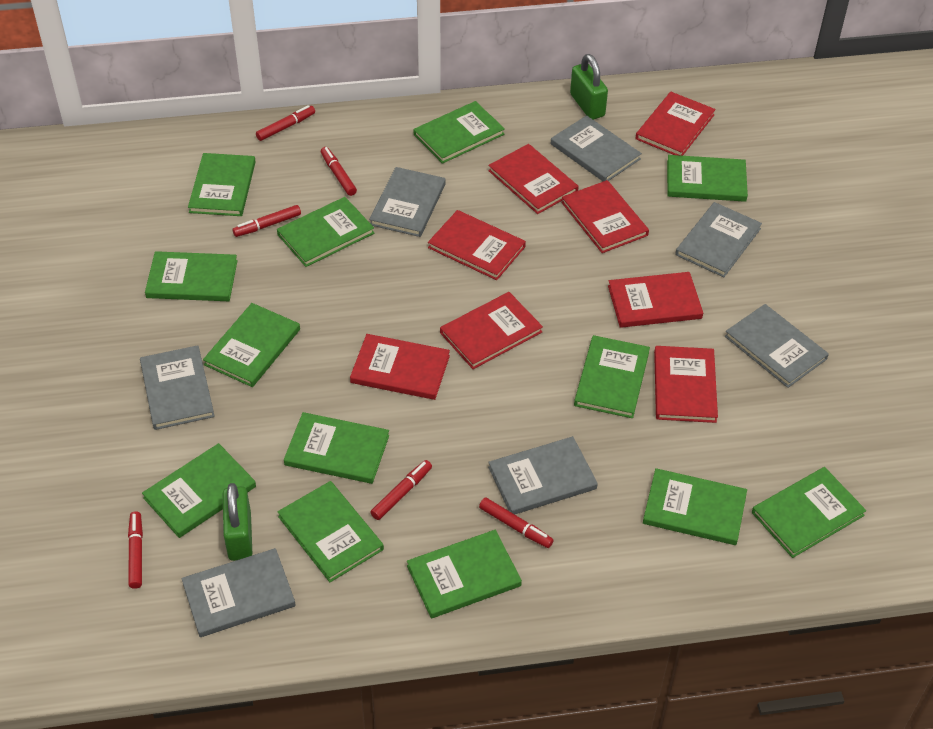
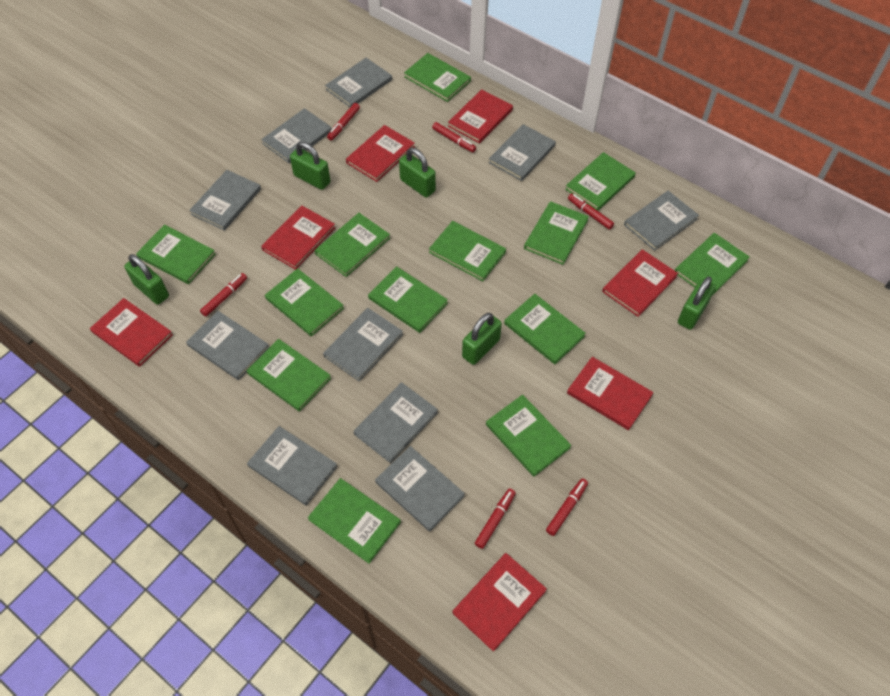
green padlock: [223,483,252,561] [570,54,608,120] = 2 -> [124,254,169,305] [290,142,330,190] [399,148,436,198] [462,313,502,365] [678,277,716,330] = 5
grey book: [140,345,215,430] [181,548,296,637] [369,167,446,237] [488,436,598,514] [551,115,642,181] [675,202,762,277] [725,304,829,388] = 7 -> [186,311,269,380] [189,170,261,231] [247,426,337,505] [261,108,332,163] [323,308,403,381] [325,58,392,107] [353,382,438,463] [375,446,465,532] [489,124,556,181] [624,191,699,251] = 10
red book: [350,334,450,400] [428,210,526,280] [440,292,543,369] [488,144,579,214] [561,180,649,253] [608,272,703,328] [636,92,715,156] [654,346,718,423] = 8 -> [90,298,173,367] [261,206,335,270] [346,125,415,182] [448,89,513,143] [453,553,547,652] [567,357,653,430] [602,249,678,317] = 7

